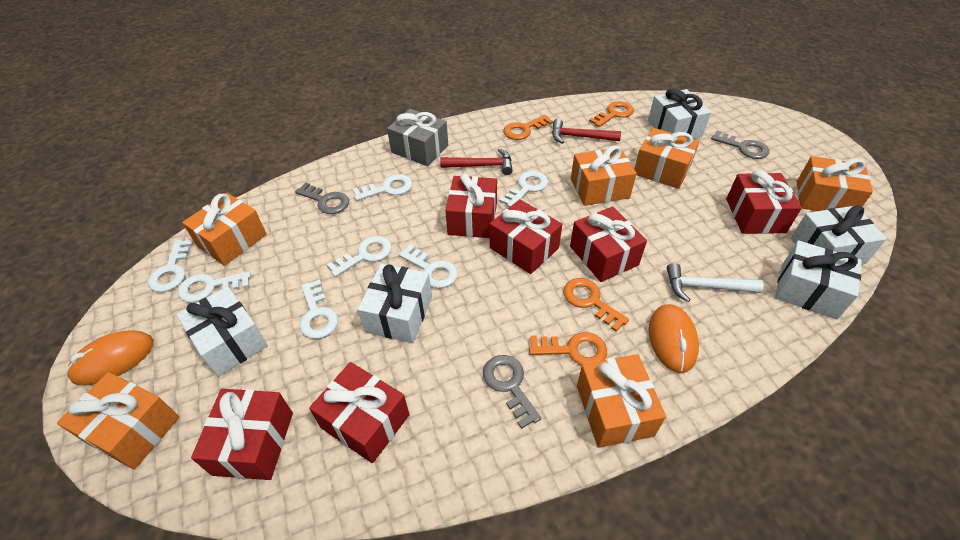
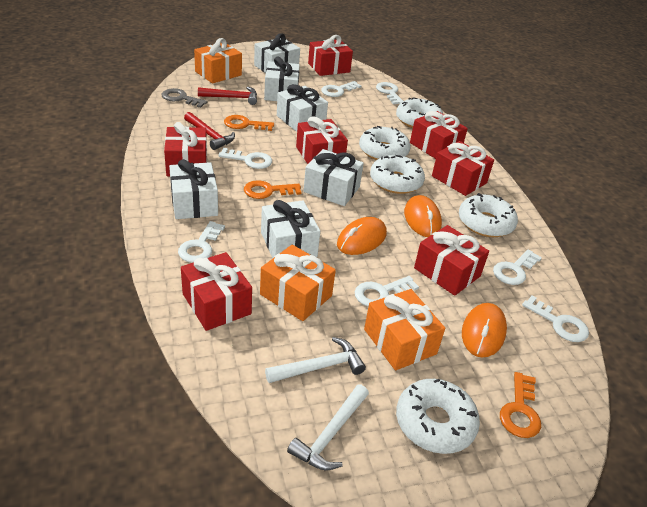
grey gift: [387,109,448,166] = 1 -> none = 0
grey key: [295,183,349,214] [483,355,541,429] [711,131,769,159] = 3 -> [162,88,207,108] = 1
orange gift: [57,372,179,469] [182,193,267,266] [571,145,637,206] [577,354,666,448] [634,128,699,189] [797,156,873,211] = 6 -> [194,38,242,83] [260,245,336,321] [364,289,445,370] = 3
orange key: [503,115,553,140] [529,332,607,366] [563,278,629,332] [589,101,634,127] = 4 -> [224,115,274,131] [244,180,302,199] [500,372,541,438] = 3
orange mouse: [66,330,153,385] [649,304,699,373] = 2 -> [337,217,387,255] [404,195,442,237] [462,303,507,358] = 3
red gift: [191,389,293,480] [309,362,410,463] [445,173,497,238] [490,199,562,274] [570,206,647,282] [726,170,802,234] = 6 -> [164,122,207,176] [181,252,252,331] [296,116,348,164] [308,35,353,76] [410,111,468,159] [414,225,489,296] [432,141,494,196] = 7
white donut: none = 0 -> [359,126,411,160] [370,155,425,194] [396,97,443,128] [396,379,480,454] [459,193,518,237] = 5
white gift: [176,286,268,377] [357,263,432,343] [648,88,712,139] [775,240,862,320] [791,205,887,264] = 5 -> [169,159,218,219] [254,33,300,73] [261,200,320,258] [264,57,300,101] [277,84,328,132] [304,149,364,206] = 6
white hammer: [667,263,764,302] = 1 -> [265,337,366,383] [287,384,369,470] = 2

